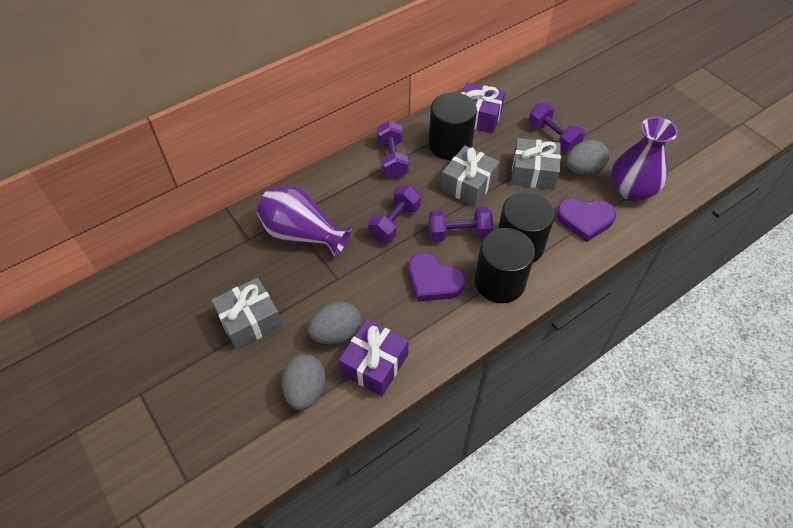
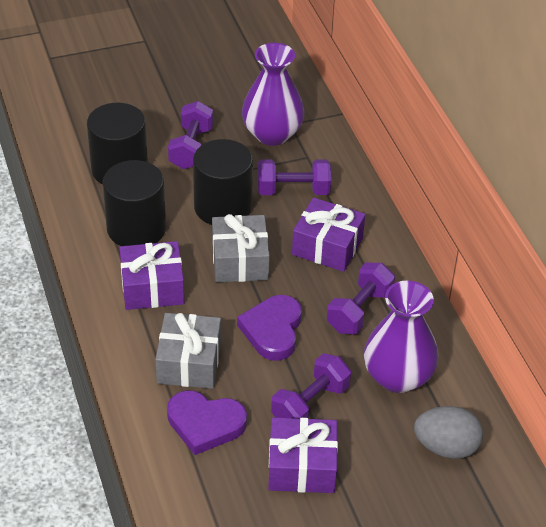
grey egg: [282,354,326,410] [308,301,361,344] [566,140,609,175] = 3 -> [414,406,483,459] = 1
grey gift: [211,278,282,350] [441,145,500,207] [511,138,561,190] = 3 -> [155,313,221,389] [212,214,270,282] = 2
purple gift: [339,319,409,396] [461,82,505,134] = 2 -> [120,241,184,310] [268,417,338,493] [292,197,365,272] = 3

